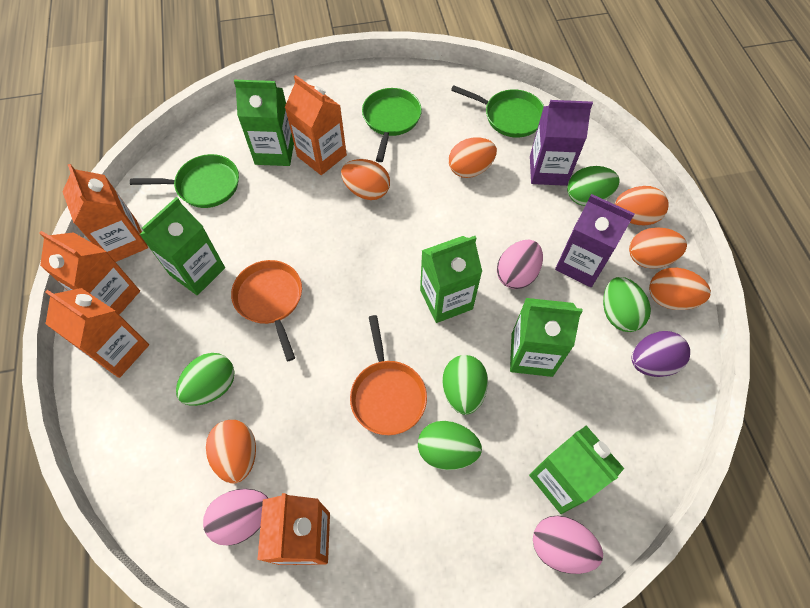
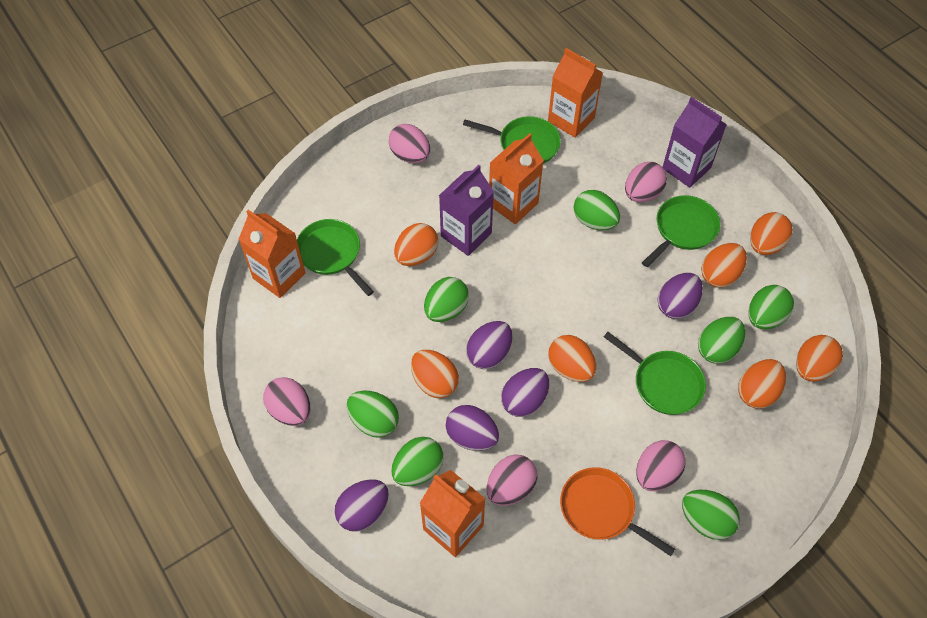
green carton: [139,197,225,295] [234,80,294,166] [420,236,482,323] [510,298,583,377] [529,426,625,514] = 5 -> none = 0
green egg: [176,353,235,406] [418,421,482,470] [442,355,488,415] [567,166,620,206] [603,277,651,332] = 5 -> [347,391,399,438] [391,437,444,486] [424,277,469,322] [574,190,620,230] [682,490,740,540] [698,317,745,364] [749,285,794,329] = 7
green pan: [130,154,239,208] [362,88,422,162] [451,85,544,138] = 3 -> [297,219,374,296] [463,116,561,164] [604,332,706,415] [642,195,720,267] = 4
orange carton: [39,231,140,315] [45,288,149,378] [62,164,148,262] [257,493,330,565] [285,75,347,175] = 5 -> [239,210,305,298] [420,470,485,557] [489,133,544,224] [548,48,603,138] = 4
orange egg: [206,420,256,484] [341,159,390,200] [449,137,497,178] [615,186,669,225] [629,228,687,269] [649,268,711,310] = 6 -> [394,223,438,266] [411,350,459,398] [548,335,596,382] [701,243,747,288] [738,359,786,409] [750,212,793,255] [796,335,843,382] = 7
orange pan: [231,260,302,361] [350,315,427,435] = 2 -> [560,467,675,556] = 1
pink egg: [203,489,268,546] [497,240,543,289] [533,516,603,574] = 3 -> [263,377,311,426] [389,124,430,163] [487,455,537,506] [625,162,667,202] [636,440,686,491] = 5
purple egg: [631,331,690,377] = 1 -> [335,479,389,532] [446,405,499,451] [466,321,512,369] [501,368,549,417] [657,273,703,319] = 5

